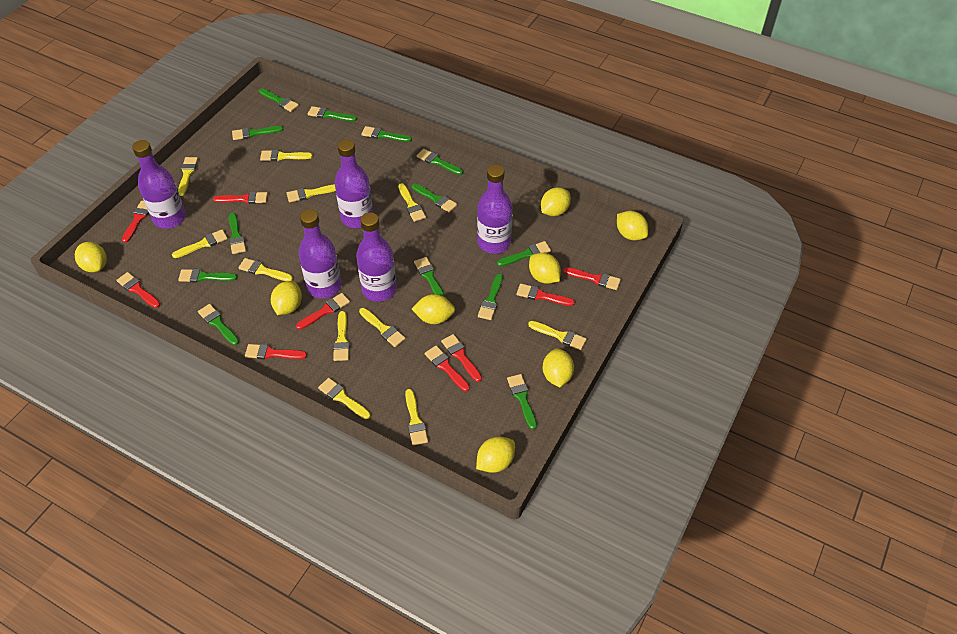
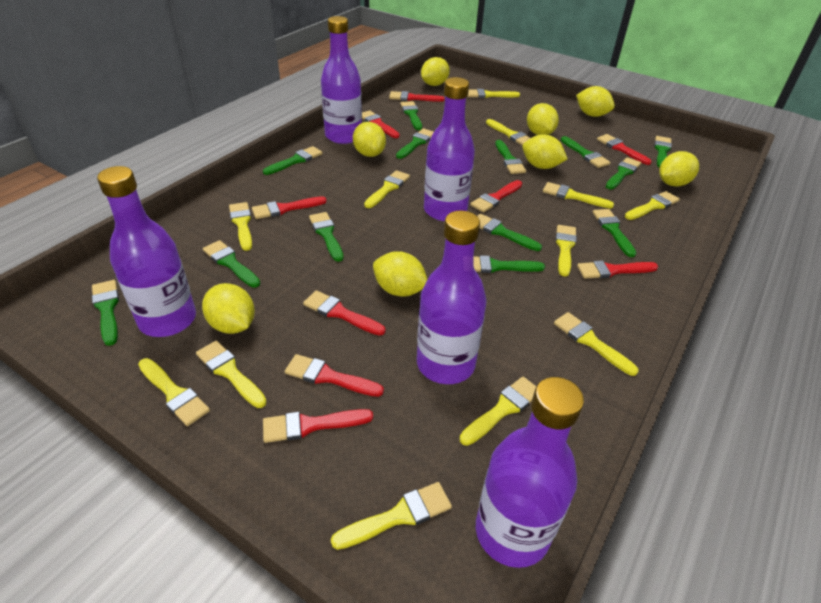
yellow brush: [172,229,228,258] [178,157,198,196] [238,258,293,281] [260,150,313,161] [287,184,336,202] [318,378,370,419] [333,311,350,361] [359,308,406,347] [398,183,426,222] [405,389,428,445] [528,321,587,350] = 11 -> [138,358,210,426] [196,340,267,408] [229,202,252,251] [331,482,452,550] [364,170,410,208] [459,376,537,446] [467,89,520,98] [486,119,530,146] [543,182,614,208] [554,312,639,376] [555,225,577,277] [625,191,680,220] = 12

